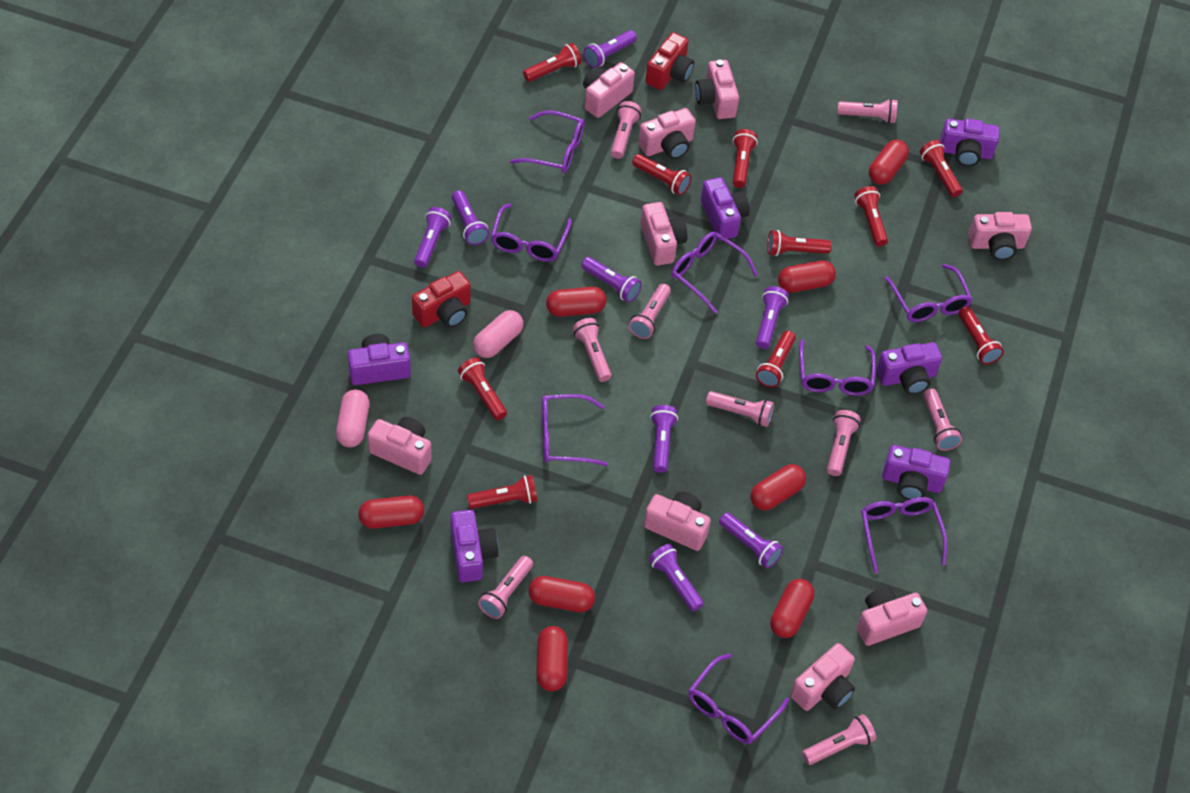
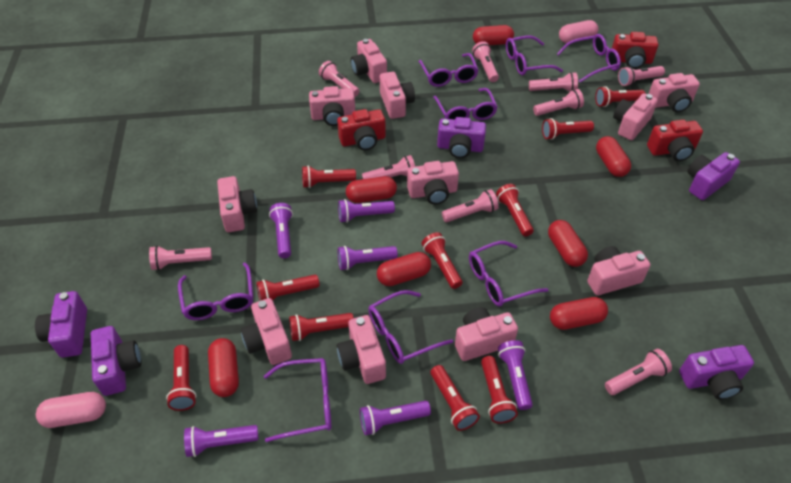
pink camera: [368,417,432,475] [583,62,635,118] [638,108,696,159] [640,202,688,266] [644,491,711,551] [695,60,739,119] [790,643,855,711] [857,586,927,646] [968,212,1032,260] = 9 -> [217,176,257,232] [241,298,292,365] [309,86,355,126] [337,315,386,384] [351,39,387,83] [380,72,415,119] [407,161,459,205] [455,307,518,361] [587,246,650,295] [613,93,658,140] [649,73,700,112] = 11
purple camera: [348,334,411,385] [450,510,499,582] [701,177,750,240] [876,342,942,395] [882,445,950,500] [940,119,999,166] = 6 -> [35,291,87,358] [91,326,141,396] [437,117,486,158] [679,345,754,399] [688,152,740,200] = 5
purple flashlight: [414,207,452,268] [452,190,489,245] [581,257,642,302] [584,30,637,68] [649,544,704,612] [650,405,678,473] [719,512,783,568] [756,286,789,349] = 8 -> [184,425,259,457] [269,203,293,258] [338,199,395,222] [338,246,398,270] [360,401,431,435] [498,340,533,410] = 6
red camera: [412,271,471,328] [645,32,694,90] = 2 -> [337,109,386,150] [612,32,658,69] [647,120,703,161] = 3
red capsule: [358,495,424,529] [529,576,595,612] [536,626,568,691] [546,287,606,317] [750,464,806,510] [770,579,814,638] [778,260,836,293] [869,140,909,185] = 8 -> [208,338,239,397] [346,176,397,203] [377,252,431,286] [473,25,514,45] [548,220,588,267] [550,297,608,330] [596,136,631,177] = 7

